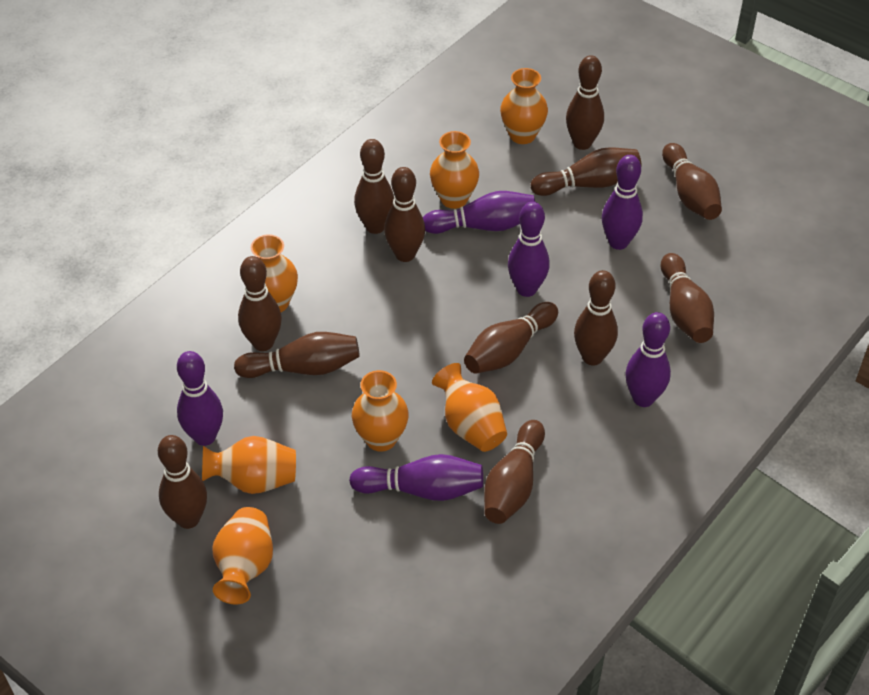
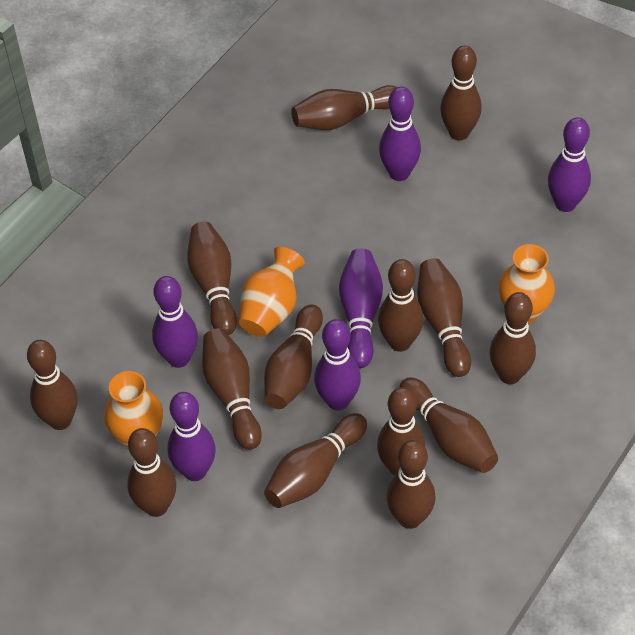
brown bowling pin: [158,435,207,529] [234,332,360,378] [238,256,282,351] [354,139,394,234] [384,167,425,262] [464,302,558,374] [484,420,545,524] [531,147,642,196] [566,55,604,150] [574,270,618,366] [661,253,714,343] [662,143,722,220] = 12 -> [27,340,78,430] [127,428,176,517] [187,222,237,335] [202,328,262,450] [264,304,323,409] [264,413,367,508] [291,85,397,130] [377,387,425,476] [378,259,423,352] [386,440,436,529] [399,377,498,473] [417,258,471,377] [440,46,482,141] [489,292,536,384] = 14
orange vase: [202,436,296,494] [213,507,273,605] [251,234,298,312] [352,370,409,452] [430,131,479,209] [432,363,507,452] [500,68,548,144] = 7 -> [104,371,163,448] [239,247,305,337] [498,244,555,324] = 3

